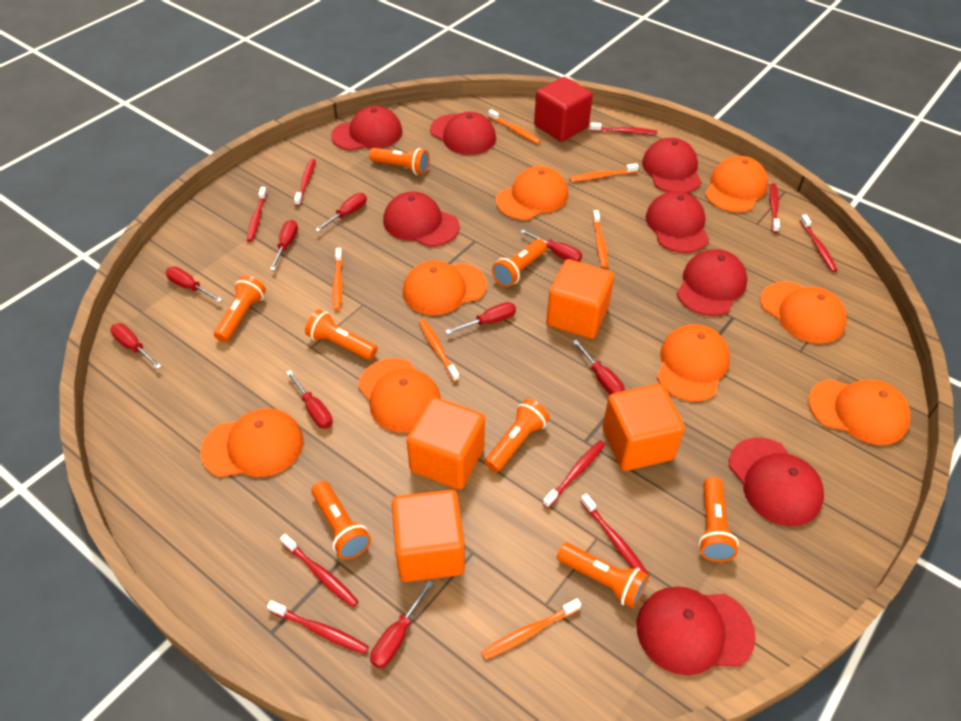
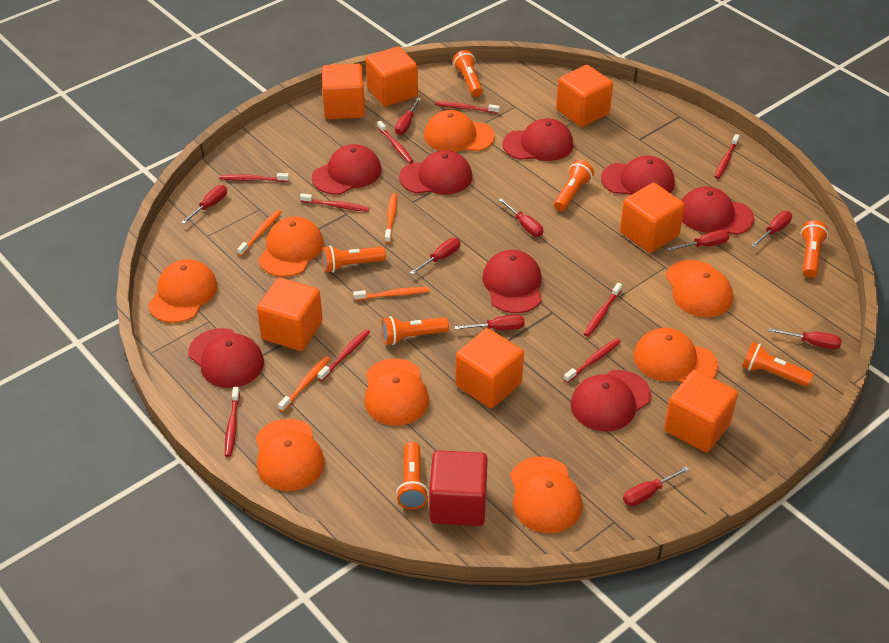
orange cube: [392,490,465,582] [407,397,485,490] [546,259,614,339] [603,384,685,471] = 4 -> [257,278,323,351] [322,64,365,119] [366,46,418,107] [455,328,524,408] [556,65,613,127] [620,183,685,253] [664,370,738,452] = 7
orange flashlight: [214,276,266,342] [305,309,377,360] [311,481,371,560] [369,148,430,175] [485,399,550,472] [492,239,547,287] [557,543,648,609] [698,477,739,562] = 8 -> [322,245,386,273] [381,316,449,345] [396,442,429,509] [453,50,483,97] [554,160,594,211] [742,342,813,387] [801,220,828,278] = 7
orange toothbrush: [333,248,343,311] [419,319,459,382] [481,598,581,659] [488,109,541,144] [569,163,639,182] [592,210,608,268] = 6 -> [237,210,282,256] [278,356,330,412] [353,287,429,301] [385,193,397,243] = 4

